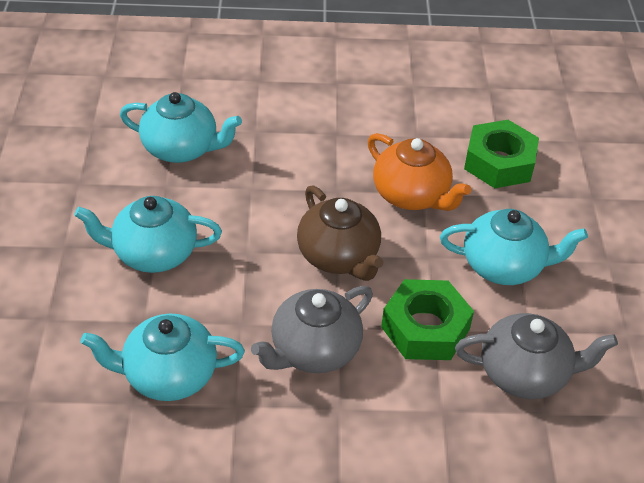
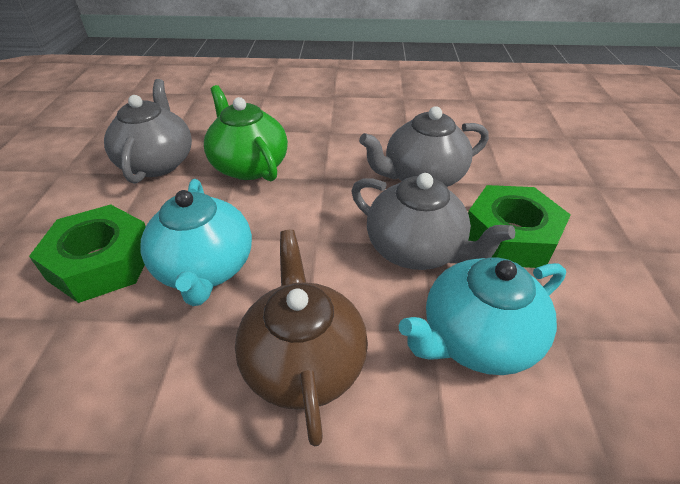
green teapot: none = 0 -> [204,85,288,181] = 1
grey teapot: [251,286,373,373] [455,313,618,399] = 2 -> [104,79,192,183] [351,173,515,270] [359,106,489,187] = 3
orange teapot: [368,133,471,211] = 1 -> none = 0
turquoise teapot: [74,196,222,273] [81,314,245,401] [120,92,242,163] [440,209,588,285] = 4 -> [141,179,252,306] [399,258,566,375] = 2

